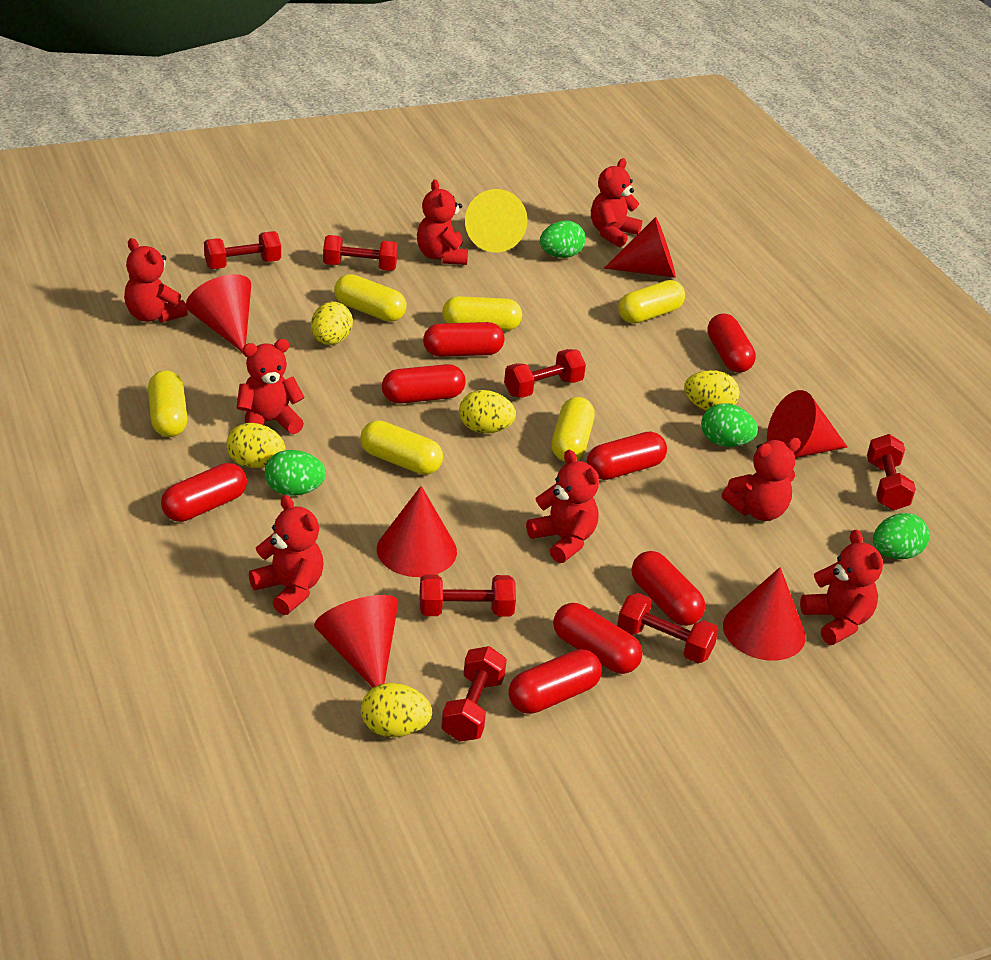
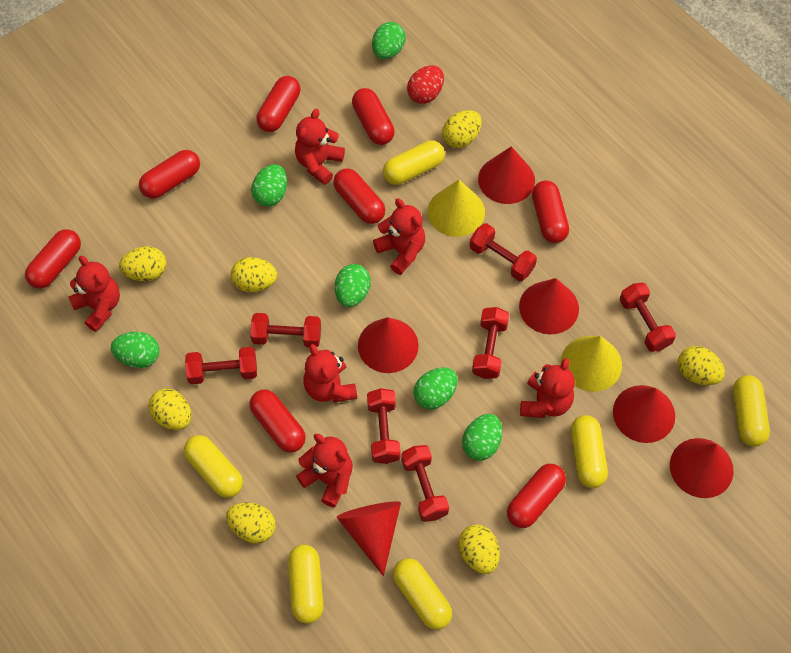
green egg: [265,450,326,496] [540,221,586,258] [701,403,758,447] [873,513,929,559] = 4 -> [111,332,160,368] [251,164,287,207] [335,264,371,307] [372,22,406,59] [413,367,458,410] [462,414,502,461] = 6
red egg: none = 0 -> [407,65,444,104] = 1
red teddy bear: [124,238,188,323] [236,339,305,434] [249,495,324,615] [417,179,468,265] [526,450,599,563] [591,158,642,248] [722,438,801,521] [800,530,883,645] = 8 -> [69,256,120,332] [295,109,345,185] [296,434,353,507] [303,344,357,403] [373,198,425,275] [520,358,575,418] = 6
yellow cone: [465,189,527,253] = 1 -> [428,180,485,237] [561,336,622,392] = 2
yellow egg: [226,423,286,468] [311,302,353,345] [361,683,432,737] [459,390,516,433] [684,370,740,411] = 5 -> [119,246,166,281] [149,388,192,430] [226,503,276,544] [231,257,277,292] [442,110,482,148] [459,524,500,574] [678,346,725,385] = 7

